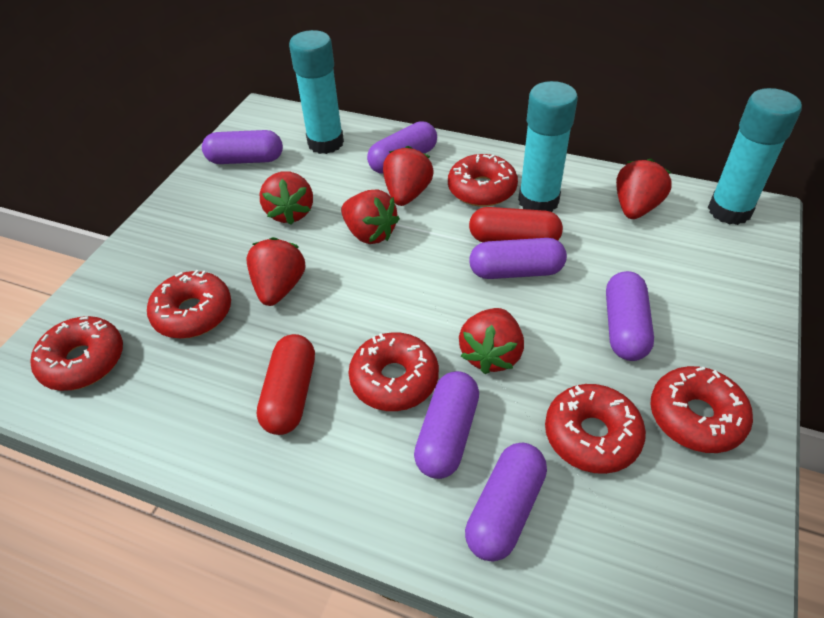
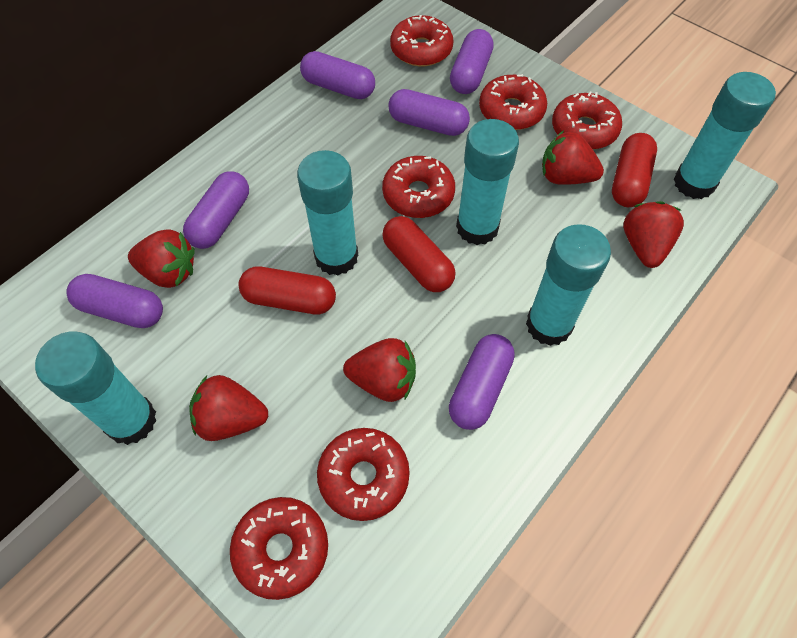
red capsule: [257,334,315,435] [469,207,563,242] = 2 -> [238,266,336,314] [382,216,455,292] [612,133,657,207] = 3
red strawberry: [246,237,306,306] [260,171,313,225] [341,189,400,244] [383,146,434,206] [459,308,524,374] [616,159,672,219] = 6 -> [128,229,195,288] [189,375,268,441] [343,338,416,402] [542,130,604,185] [623,201,684,268] = 5
turquoise glue stick: [289,30,344,154] [518,81,578,212] [708,88,802,225] = 3 -> [35,332,157,445] [297,150,358,276] [456,119,519,245] [526,224,611,346] [674,72,776,199] = 5

